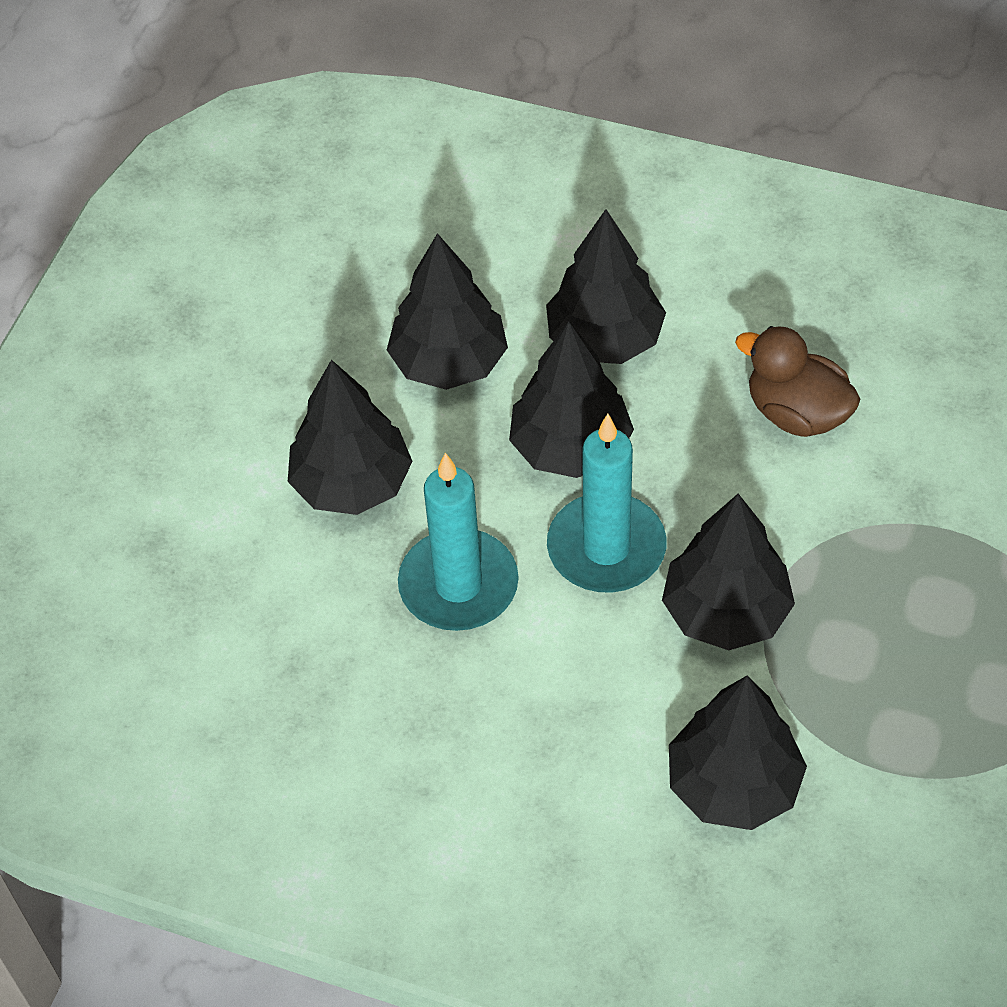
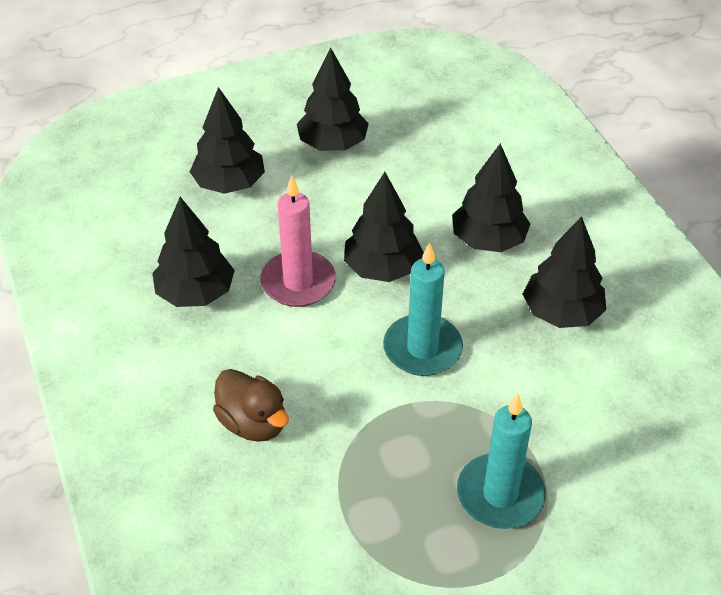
pink candle: none = 0 -> [260,175,336,307] = 1

